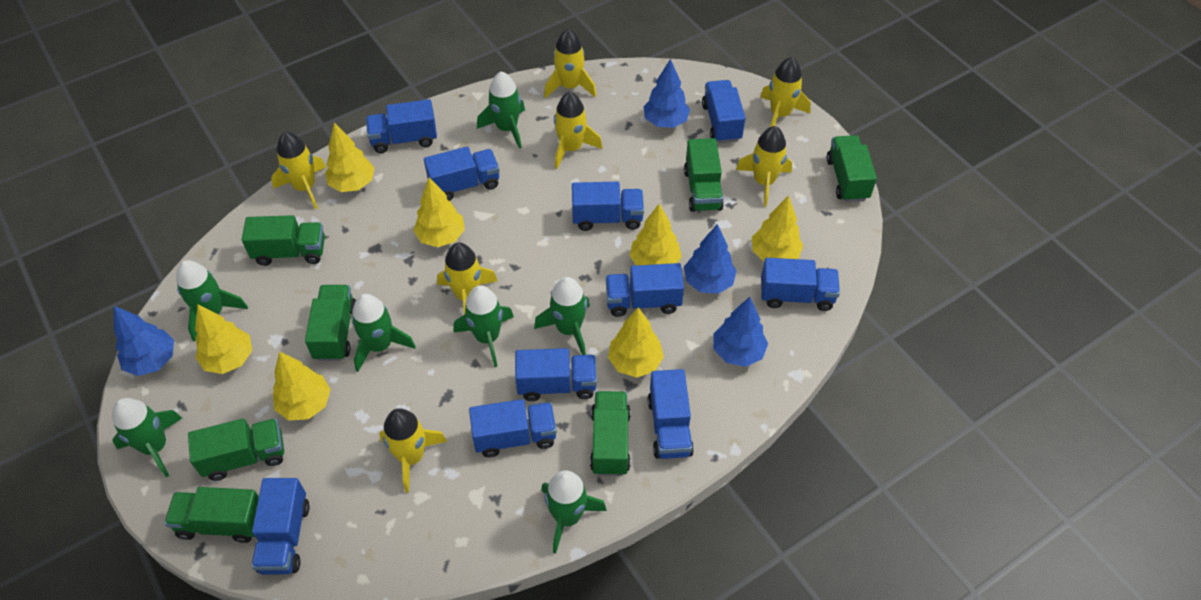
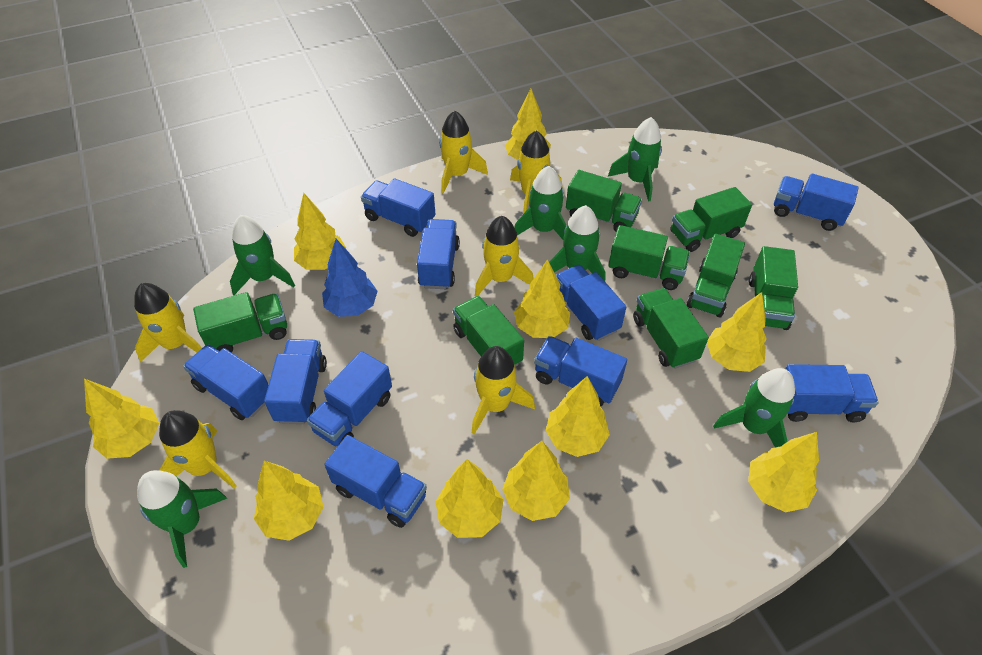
blue tree: [114,306,174,376] [643,59,690,128] [684,224,737,294] [713,297,768,367] = 4 -> [322,239,377,317] = 1
green rocket: [112,398,182,477] [176,260,248,341] [351,294,416,372] [454,285,514,367] [477,72,525,149] [534,277,590,355] [541,470,607,554] = 7 -> [137,470,227,568] [230,215,295,295] [514,166,567,239] [549,205,606,281] [608,117,662,202] [713,368,795,447] = 6
green truck: [164,487,259,543] [188,419,284,481] [242,215,325,266] [305,285,356,361] [590,391,631,476] [684,138,724,212] [827,135,877,202] = 7 -> [193,292,287,353] [453,296,524,367] [566,170,642,232] [608,225,690,290] [633,288,709,369] [671,187,752,252] [687,234,745,318] [749,246,798,330] = 8
yellow rocket: [271,132,326,210] [379,408,447,493] [437,242,497,314] [544,29,597,98] [554,92,603,169] [736,126,792,207] [760,57,811,127] = 7 -> [134,283,202,362] [159,410,237,489] [439,111,488,193] [472,346,535,434] [475,216,534,297] [510,130,562,214] = 6
yellow tree: [195,304,252,374] [273,351,331,421] [325,122,374,192] [413,177,465,247] [608,307,664,378] [629,204,682,266] [752,195,803,261] = 7 -> [84,379,159,459] [254,461,324,541] [294,193,346,270] [435,459,504,538] [502,441,570,521] [505,89,551,160] [514,259,570,338] [546,376,610,457] [707,292,767,372] [748,432,819,512] = 10

